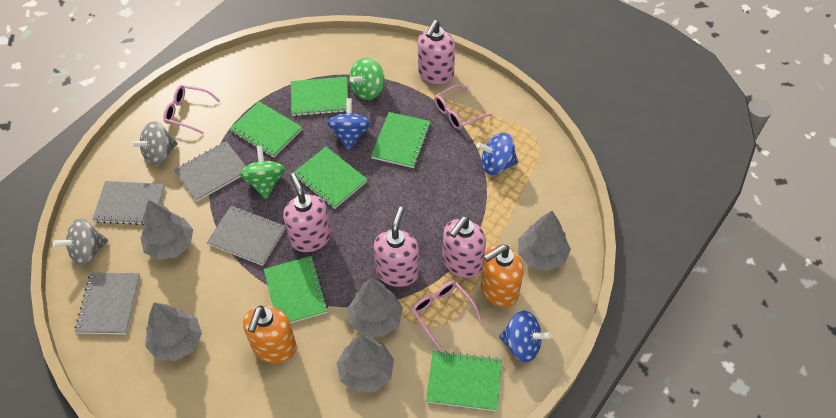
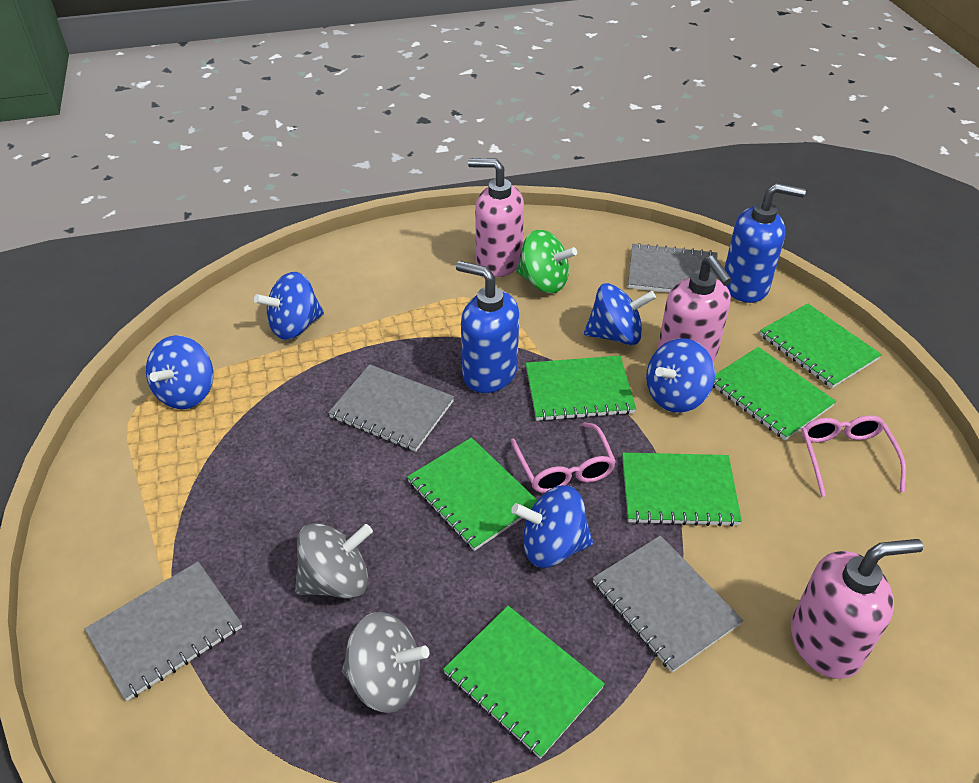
blue soap dispenser: none = 0 -> [456,261,519,393] [724,183,806,303] = 2
blue spinning top: [327,98,371,150] [476,133,518,175] [499,310,551,362] = 3 -> [146,335,213,409] [254,272,324,340] [511,485,593,568] [584,283,656,345] [646,338,715,413] = 5
green spinning top: [240,146,285,199] [349,58,384,100] = 2 -> [516,230,577,293] = 1
grey tree: [140,200,193,260] [145,302,202,361] [337,334,394,393] [348,278,403,337] [518,211,571,271] = 5 -> none = 0
orange soap dispenser: [243,305,297,364] [481,245,524,308] = 2 -> none = 0
pink glasses: [163,85,220,134] [412,281,482,349] [434,85,492,130] = 3 -> [511,422,616,493] [801,415,906,497] = 2
pink soap dispenser: [283,173,331,252] [374,207,419,287] [418,20,455,84] [443,216,486,278] = 4 -> [468,158,524,277] [658,256,732,362] [791,539,923,679] = 3

